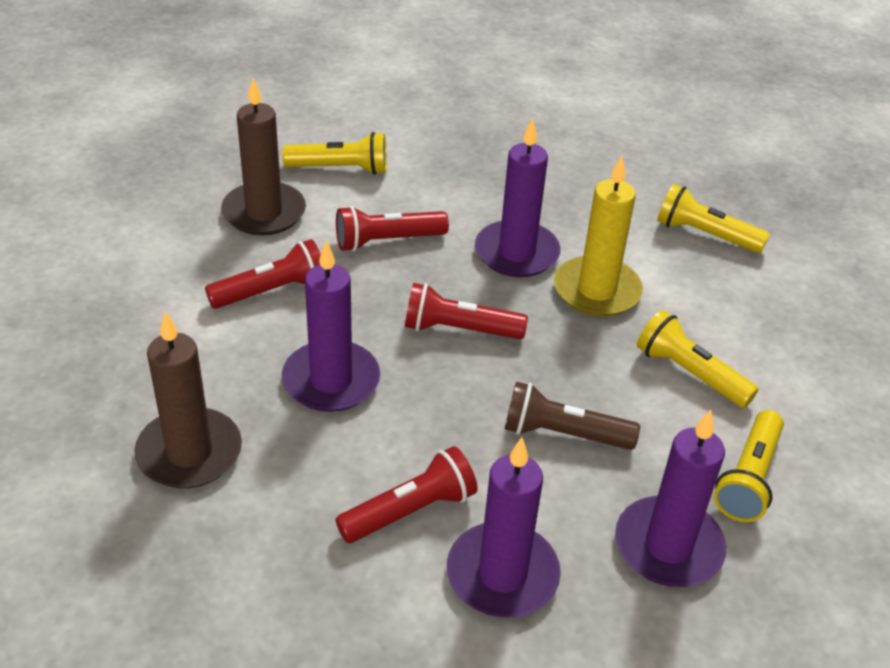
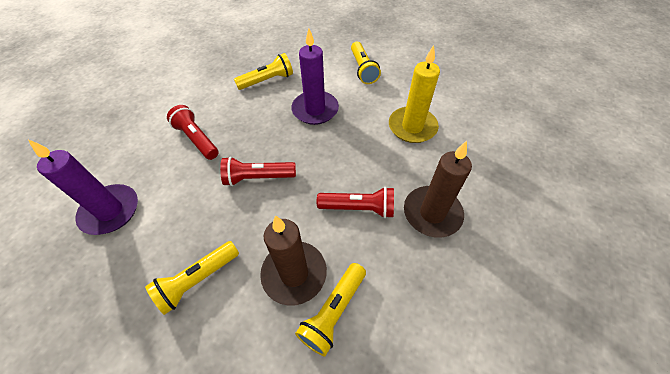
brown flashlight: [505,382,640,450] = 1 -> none = 0
purple candle: [282,240,380,412] [447,437,561,617] [475,118,561,277] [615,409,726,587] = 4 -> [28,139,138,235] [291,28,339,125] = 2
red flashlight: [205,239,321,309] [335,446,478,543] [336,206,449,252] [405,283,528,339] = 4 -> [167,105,219,160] [220,157,296,186] [317,187,394,218] = 3

